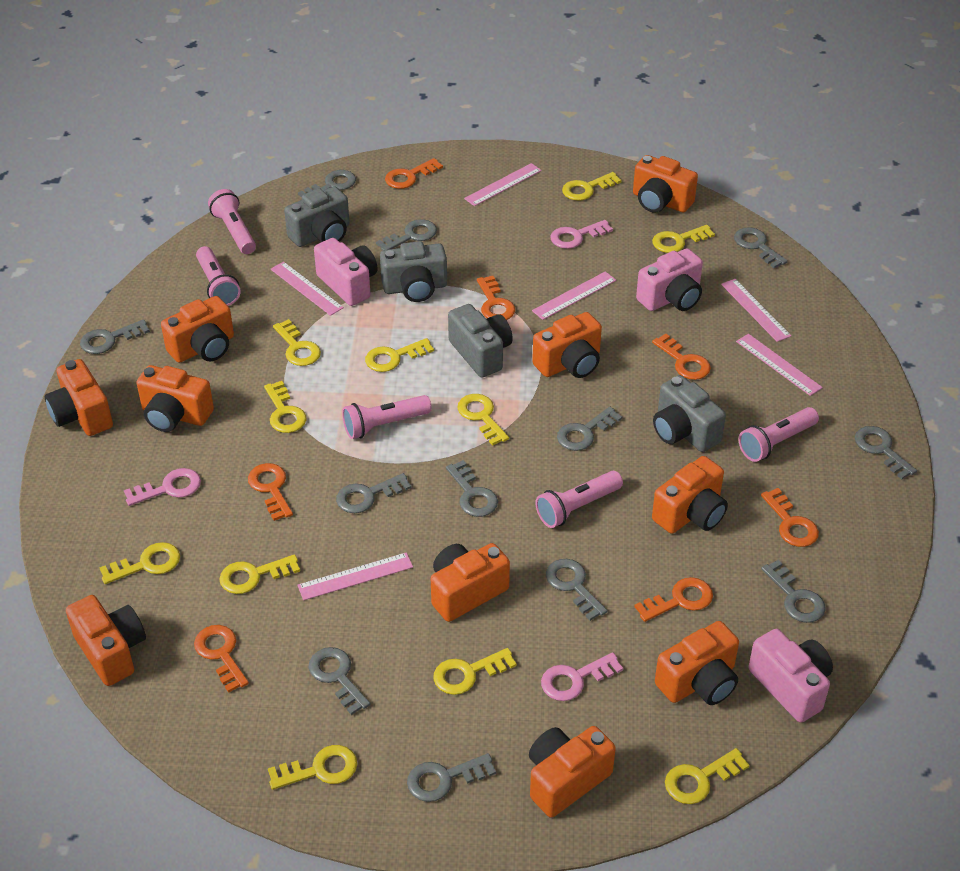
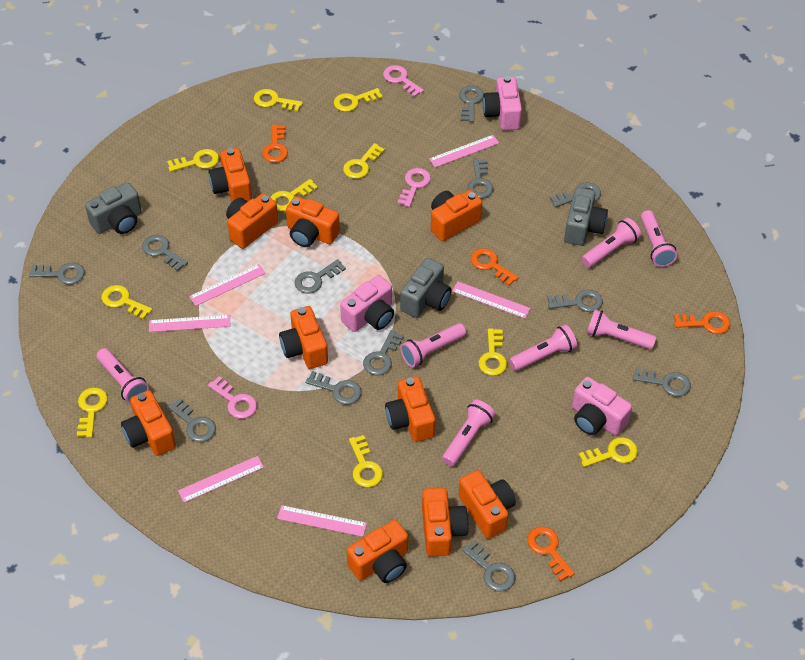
grey camera: [284,186,350,247] [380,241,447,302] [448,304,513,377] [653,375,726,452] = 4 -> [85,182,142,234] [400,258,451,318] [564,187,608,246] = 3
orange key: [194,625,249,693] [248,463,293,521] [385,158,443,189] [477,276,515,320] [634,577,713,622] [652,334,711,380] [761,488,819,547] = 7 -> [262,125,288,163] [471,248,519,286] [527,527,575,581] [674,311,730,334] = 4
pink flashlight: [196,246,241,306] [208,189,256,254] [342,395,432,439] [536,471,623,528] [739,407,819,462] = 5 -> [97,348,149,404] [400,323,466,367] [442,400,495,466] [509,325,577,371] [582,218,641,267] [587,309,656,349] [641,210,677,267] = 7
yellow key: [100,542,180,584] [219,554,300,594] [264,381,307,433] [268,745,357,790] [273,319,321,366] [365,338,434,372] [433,648,517,695] [457,394,509,446] [562,172,622,201] [652,225,715,253] [665,748,749,804] = 11 -> [77,387,108,438] [101,285,152,320] [167,149,219,172] [254,89,303,112] [270,179,318,211] [334,88,383,112] [343,143,385,179] [349,435,383,487] [479,328,507,376] [579,437,638,467] = 10

